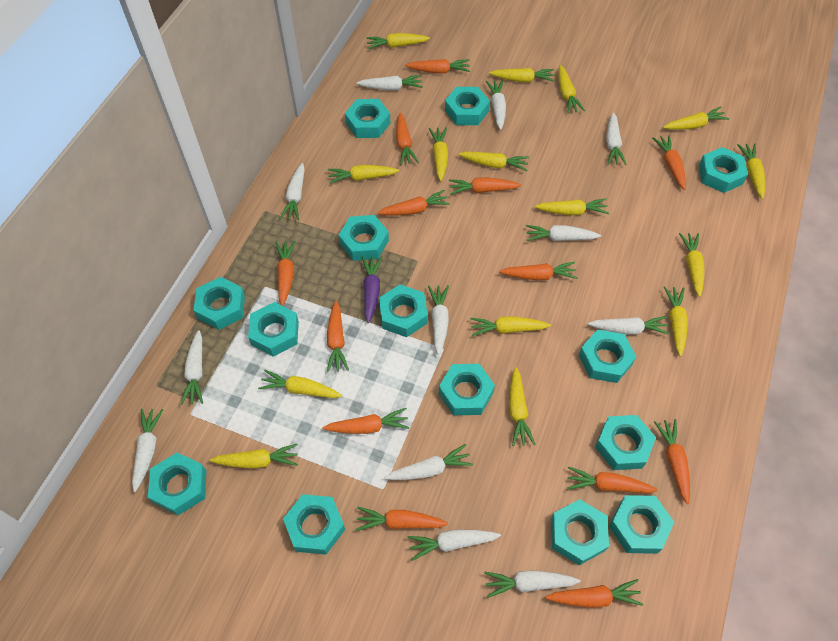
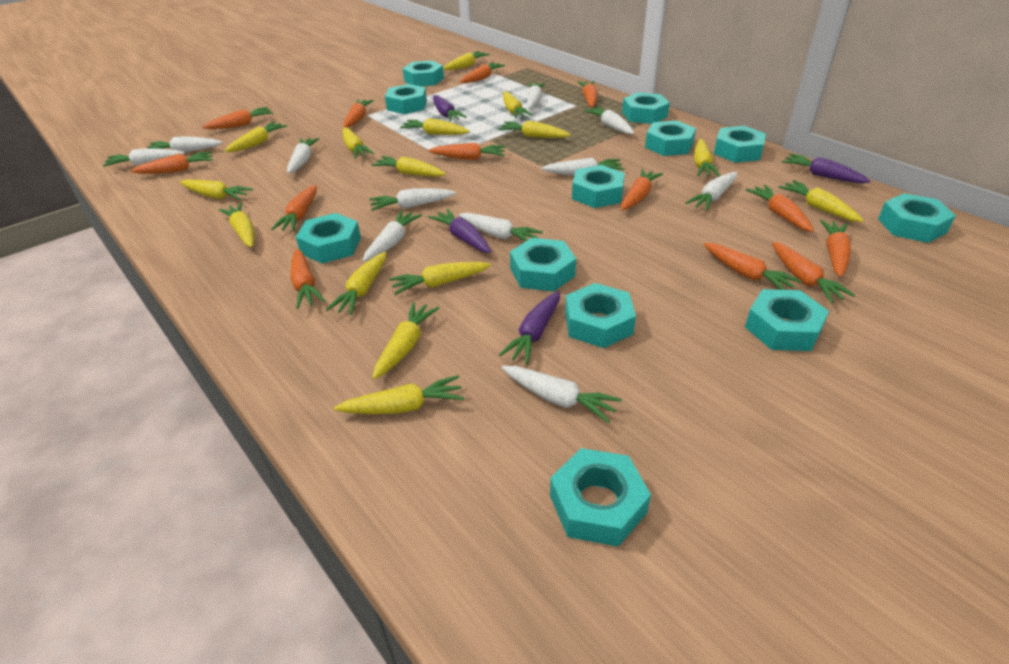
purple carrot: [362,256,382,323] = 1 -> [428,209,491,253] [433,95,467,122] [499,291,560,364] [782,153,871,183] = 4
turquoise nut: [148,453,206,515] [193,277,245,330] [248,302,299,357] [283,494,345,555] [339,215,389,261] [345,99,390,138] [379,284,428,337] [439,364,495,415] [445,87,490,125] [551,499,609,565] [579,329,636,383] [595,415,656,470] [609,495,674,554] [699,147,748,193] = 14 -> [296,213,361,264] [385,84,427,114] [403,61,444,86] [510,238,576,292] [550,448,651,547] [565,283,636,348] [572,165,625,208] [622,92,670,124] [645,121,696,156] [714,126,766,163] [745,289,829,351] [878,193,956,243] = 12
white carrot: [132,409,164,492] [180,330,203,405] [279,163,305,221] [357,75,423,90] [385,444,473,480] [408,530,501,561] [428,285,449,355] [484,570,581,598] [486,80,506,130] [526,225,601,241] [588,316,670,335] [606,113,627,165] = 12 -> [103,148,185,167] [147,136,223,152] [287,138,320,174] [363,210,422,262] [369,188,456,211] [458,213,543,241] [502,366,622,423] [527,83,545,109] [541,158,624,175] [584,106,634,134] [685,172,737,211] = 11

